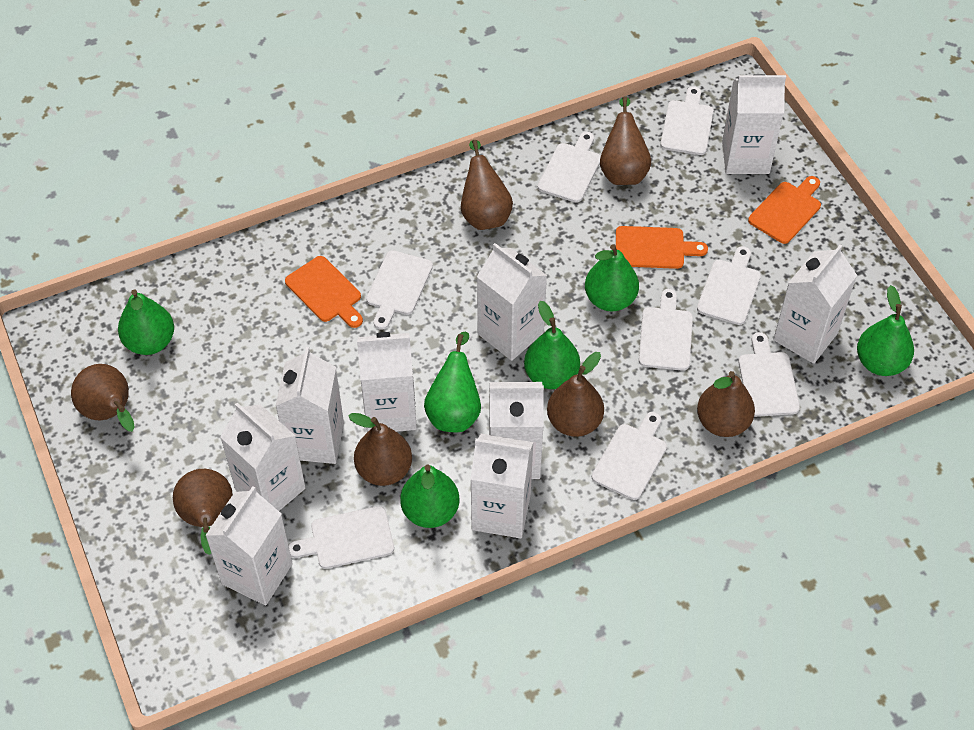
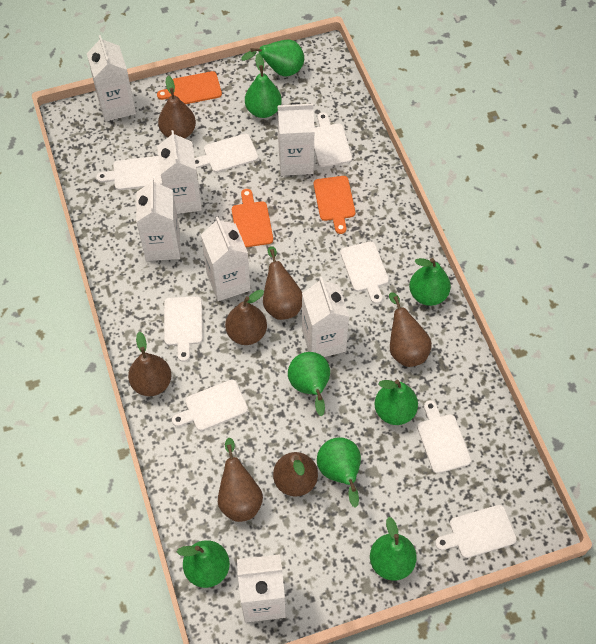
green pear: [118,289,174,355] [400,464,459,528] [424,331,481,432] [524,301,580,389] [585,244,639,312] [857,285,914,376] = 6 -> [177,540,230,588] [241,40,304,77] [245,53,282,118] [288,352,330,416] [317,437,361,508] [370,517,417,581] [375,380,418,425] [409,258,451,306] = 8
white carton: [205,486,293,605] [220,403,306,511] [276,347,344,464] [357,332,417,432] [470,434,533,539] [477,243,547,361] [489,382,544,479] [722,74,786,174] [773,244,857,364] = 9 -> [87,35,136,122] [136,178,180,261] [157,130,202,214] [201,216,251,301] [237,554,286,622] [278,103,315,176] [302,277,349,357] = 7

